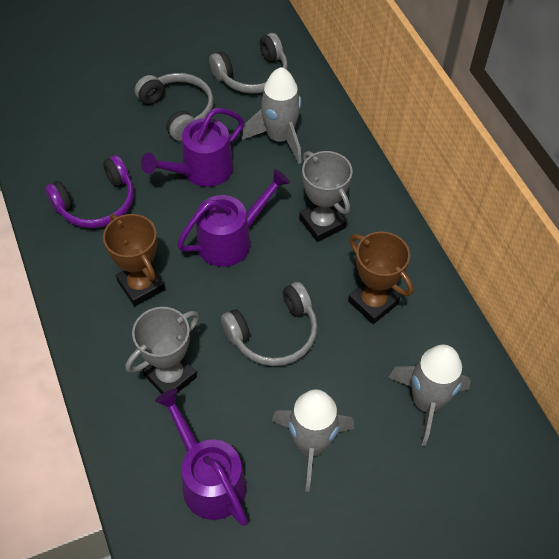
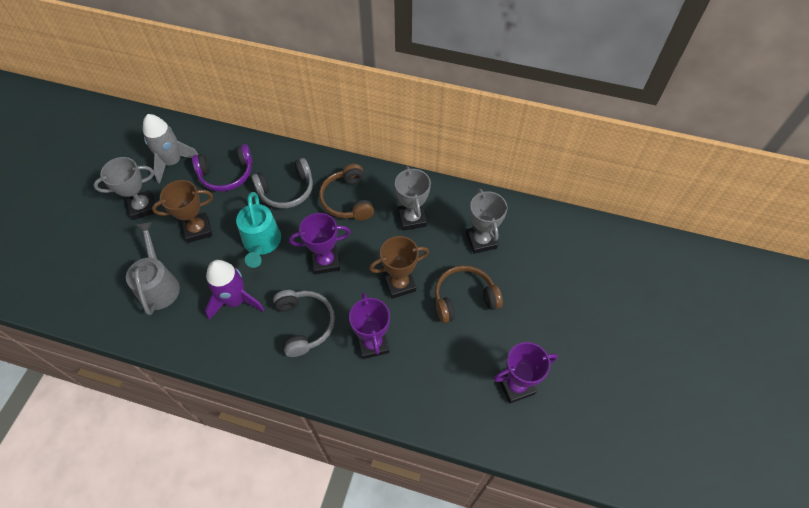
brown headphones: none = 0 -> [319,164,374,221] [435,265,503,323] = 2
grey headphones: [135,73,214,141] [209,33,288,94] [221,282,318,366] = 3 -> [252,158,313,208] [273,290,335,357] = 2
grey rocket: [242,67,301,164] [272,389,354,492] [388,345,471,446] = 3 -> [143,114,199,184] = 1
grey trophy: [126,307,200,394] [299,151,352,242] = 2 -> [94,157,157,220] [395,166,431,231] [466,189,507,254] = 3
grey watering can: none = 0 -> [126,222,180,315] = 1
purple rocket: none = 0 -> [205,260,265,320] = 1
purple trophy: none = 0 -> [289,213,351,275] [349,292,390,359] [494,342,558,404] = 3
purple watering can: [141,108,244,187] [155,389,248,526] [177,169,290,267] = 3 -> none = 0
turquoise watering can: none = 0 -> [236,192,281,268] = 1

